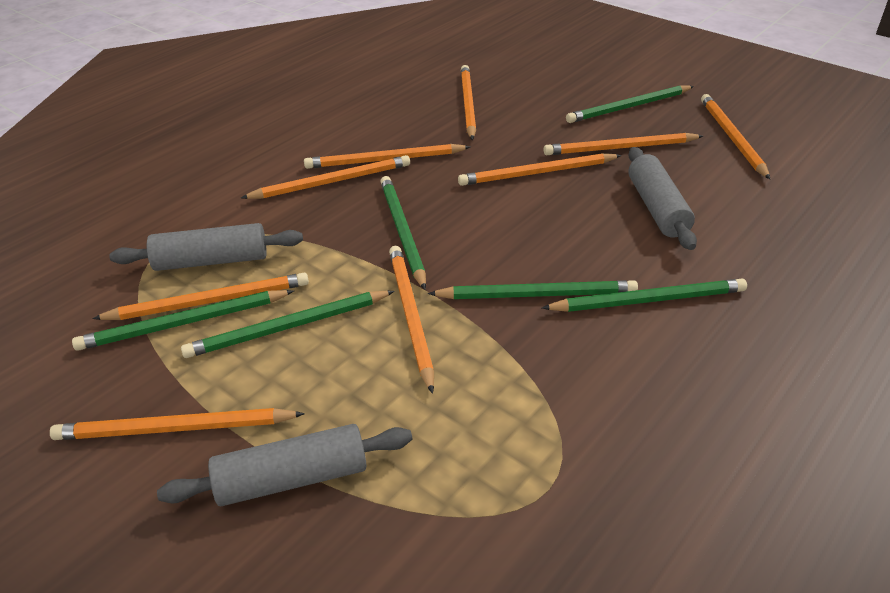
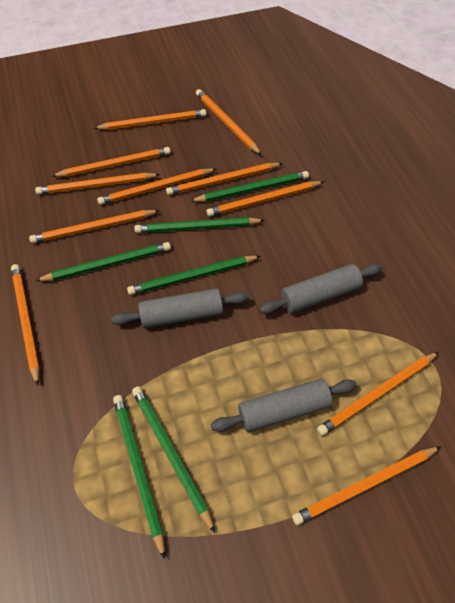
orange pencil: [50,408,305,440] [92,273,309,320] [241,155,410,199] [304,144,470,169] [389,246,434,394] [458,153,622,186] [461,65,476,140] [544,133,703,155] [701,94,770,179] = 9 -> [11,264,40,386] [29,210,160,243] [35,173,160,195] [52,147,171,177] [94,109,206,130] [97,168,216,205] [166,163,283,195] [196,89,262,155] [206,181,324,217] [292,446,441,525] [317,352,439,436] = 11

